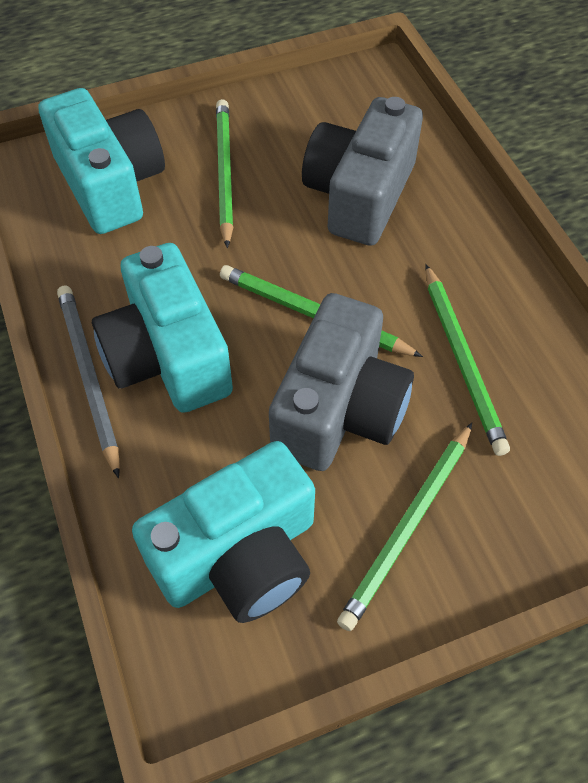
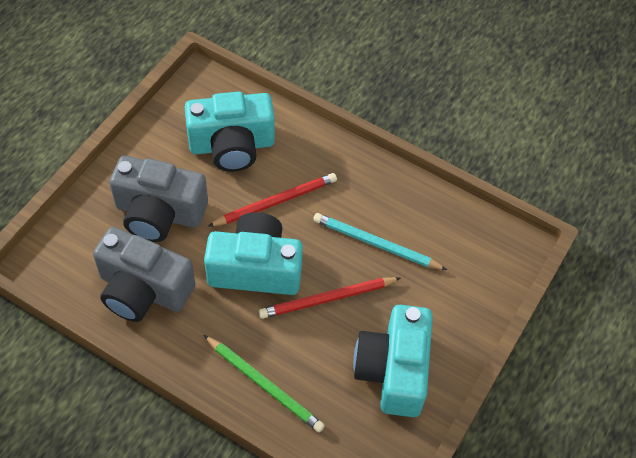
green pencil: [216,99,233,248] [220,265,423,357] [337,423,472,631] [425,264,510,456] = 4 -> [204,335,325,433] = 1
grey pencil: [57,285,120,478] = 1 -> none = 0
red pencil: none = 0 -> [208,173,337,227] [259,277,401,319] = 2
turquoise pencil: none = 0 -> [313,213,447,270] = 1

